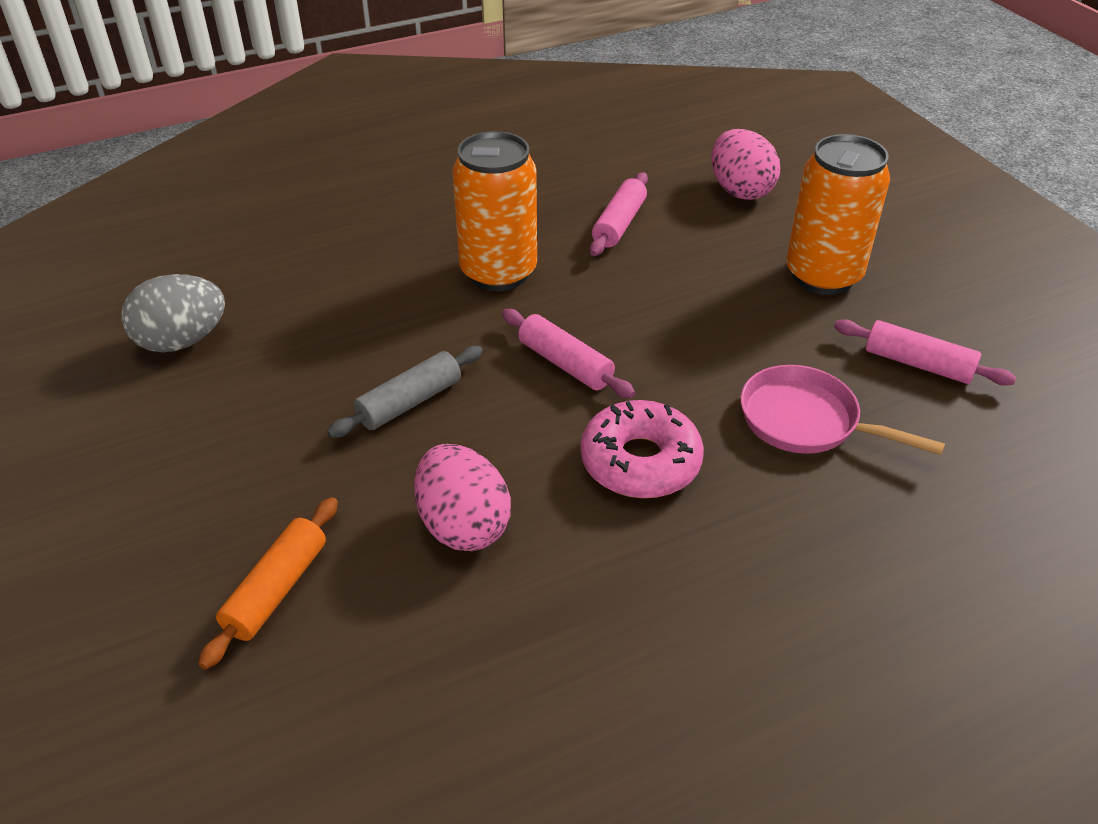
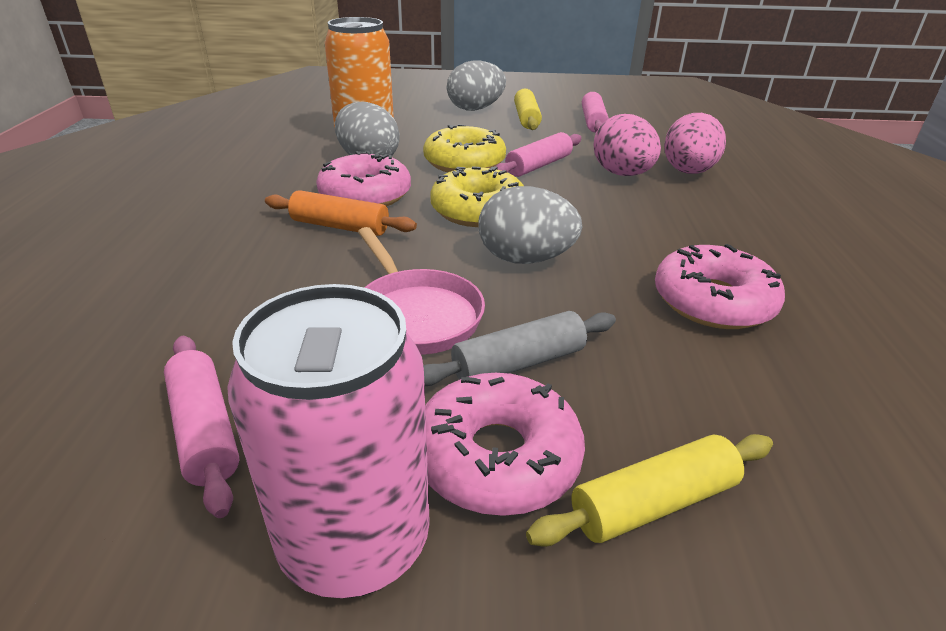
grey egg: [121,274,225,352] = 1 -> [335,102,400,157] [447,61,506,111] [478,186,583,264] = 3
orange can: [452,131,537,291] [786,134,890,295] = 2 -> [324,17,394,127] = 1
pink can: none = 0 -> [227,284,430,598] = 1
pink donut: [580,400,704,498] = 1 -> [316,151,411,206] [425,373,585,516] [655,244,785,329] = 3
yellow donut: none = 0 -> [423,124,506,172] [430,166,524,227] = 2
yellow rolling pin: none = 0 -> [514,89,542,130] [526,434,773,547] = 2

